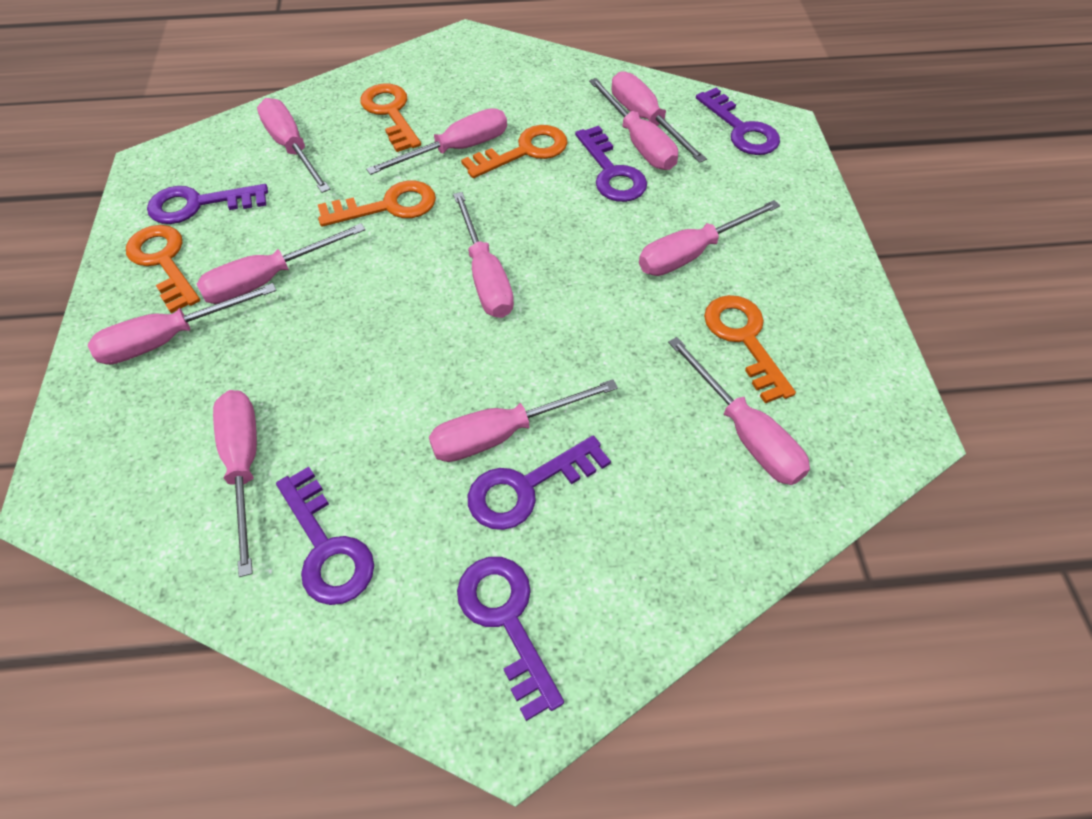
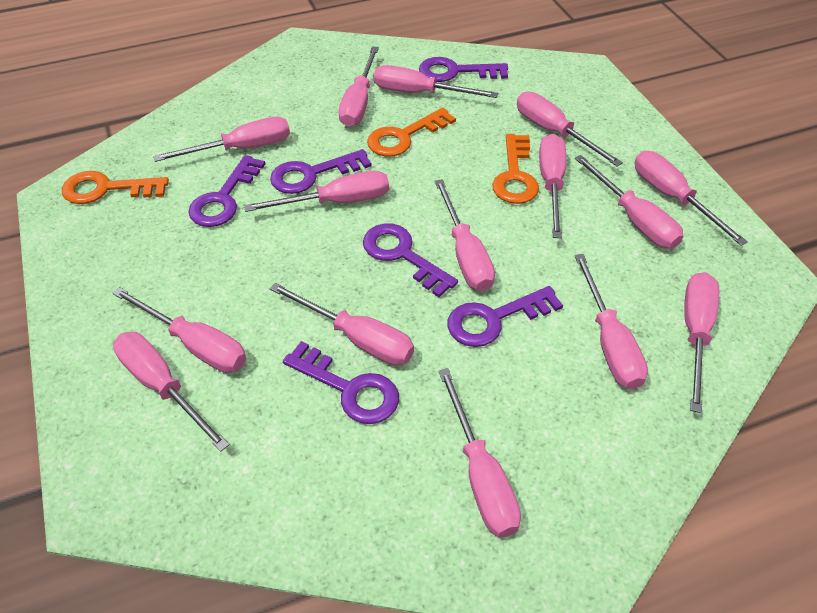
orange key: [126,225,200,313] [318,181,436,227] [360,84,421,152] [461,125,567,178] [704,295,796,403] = 5 -> [62,171,169,204] [367,108,456,157] [492,134,539,204] = 3
pink screwdriver: [88,283,277,365] [197,223,365,304] [213,390,257,577] [257,98,330,193] [366,108,507,175] [429,379,618,462] [453,192,514,318] [589,78,678,170] [611,71,707,163] [639,200,780,276] [668,337,810,485] = 11 -> [113,287,246,373] [113,332,230,452] [153,117,290,162] [244,171,389,212] [269,283,414,365] [339,46,379,127] [374,65,498,98] [435,179,495,291] [438,368,521,537] [517,91,623,167] [539,134,566,238] [574,254,648,389] [575,155,683,249] [635,151,748,246] [684,272,719,413] = 15

